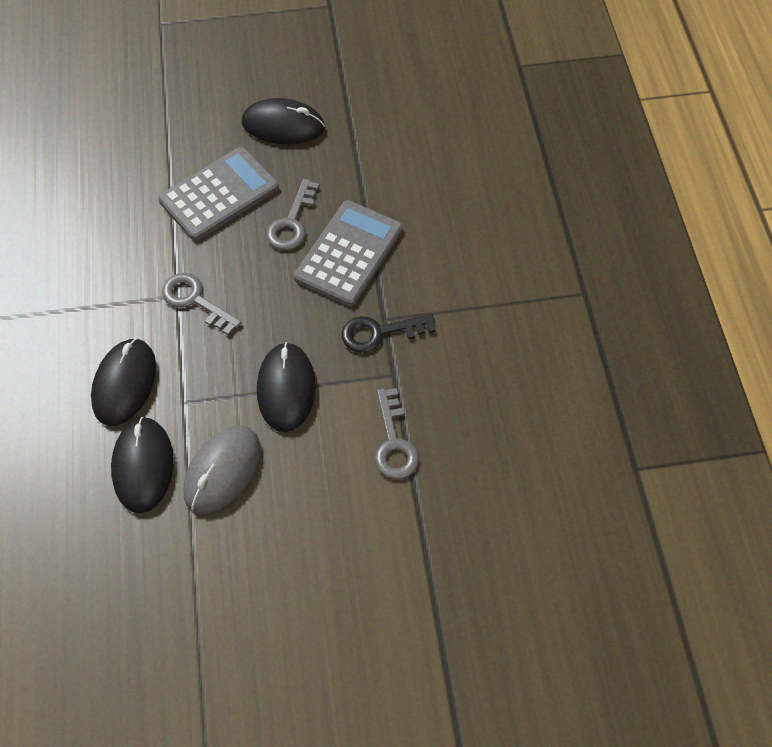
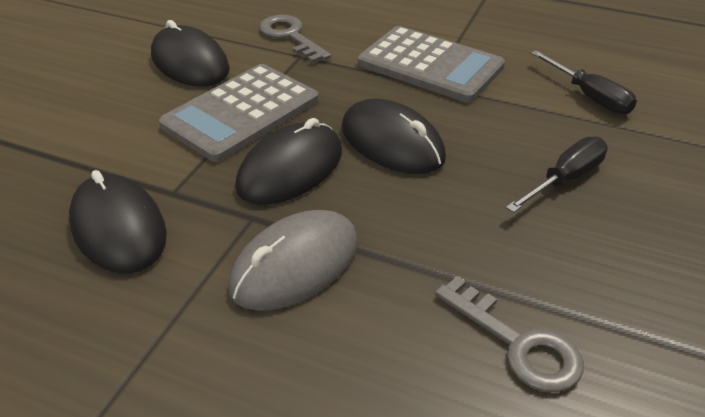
black key: [341,314,436,353] = 1 -> none = 0
black screwdriver: none = 0 -> [506,137,608,213] [531,50,637,114] = 2
grey key: [162,273,242,336] [266,179,320,250] [375,388,419,479] = 3 -> [259,15,331,63] [435,276,584,392] = 2

